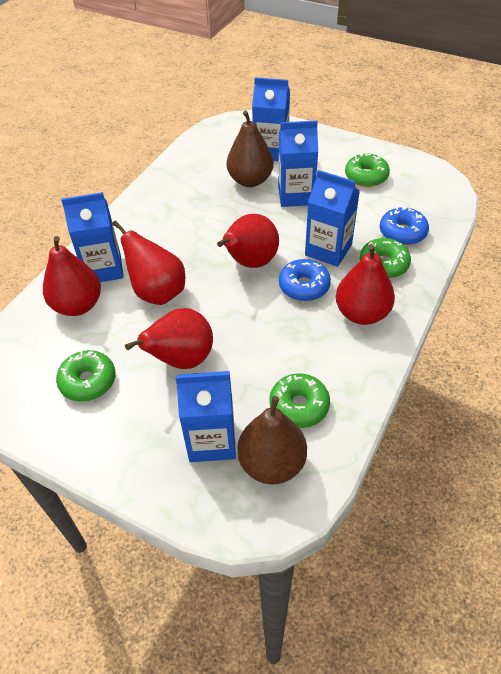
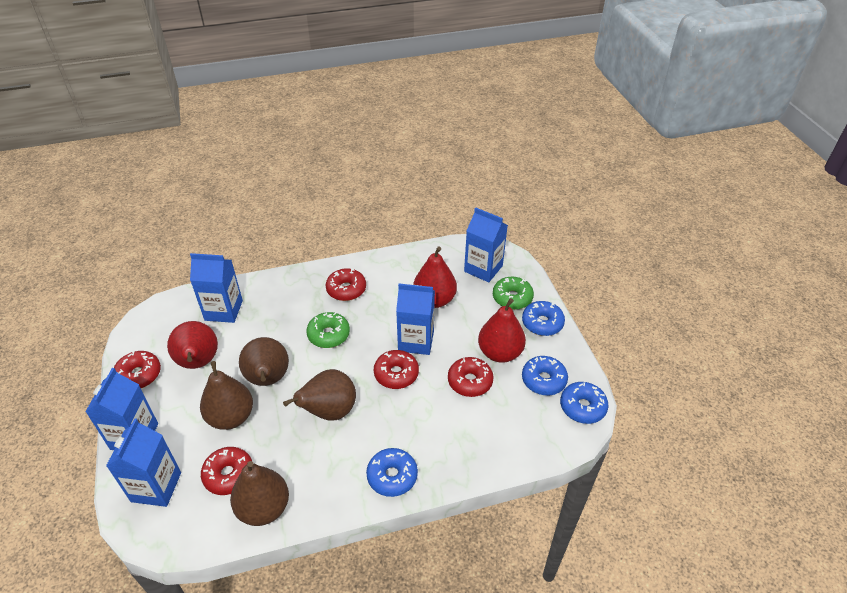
blue donut: [279,259,331,301] [380,207,429,245] = 2 -> [366,448,418,497] [522,301,565,336] [522,356,568,395] [560,382,609,424] = 4
brown pear: [227,110,274,187] [237,396,307,484] = 2 -> [200,361,253,430] [230,461,289,526] [239,337,289,386] [283,369,356,421] = 4
green donut: [56,350,116,402] [269,373,330,428] [345,153,390,187] [360,238,411,278] = 4 -> [306,312,350,348] [493,277,534,310] = 2
red donut: none = 0 -> [114,351,161,388] [201,447,252,495] [326,268,366,301] [374,350,419,389] [448,357,494,397] = 5
red pear: [43,236,101,316] [112,220,185,305] [125,308,213,369] [217,214,279,268] [336,244,395,325] = 5 -> [167,321,218,369] [413,246,457,308] [478,298,526,363] = 3

